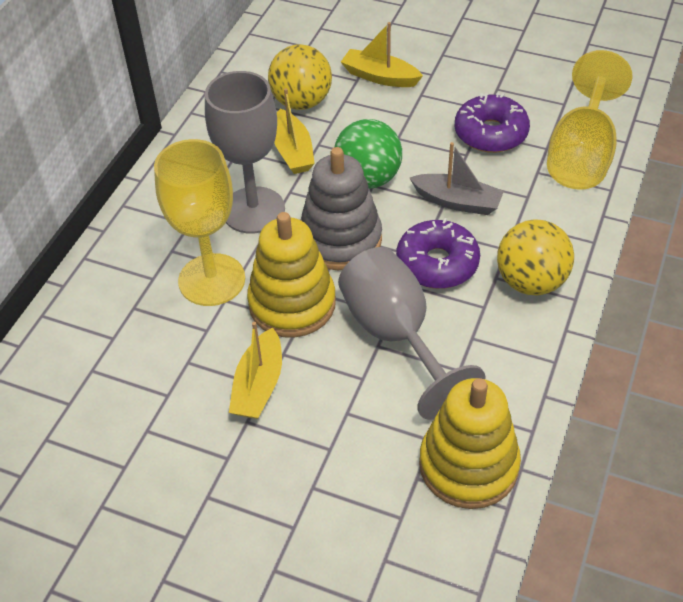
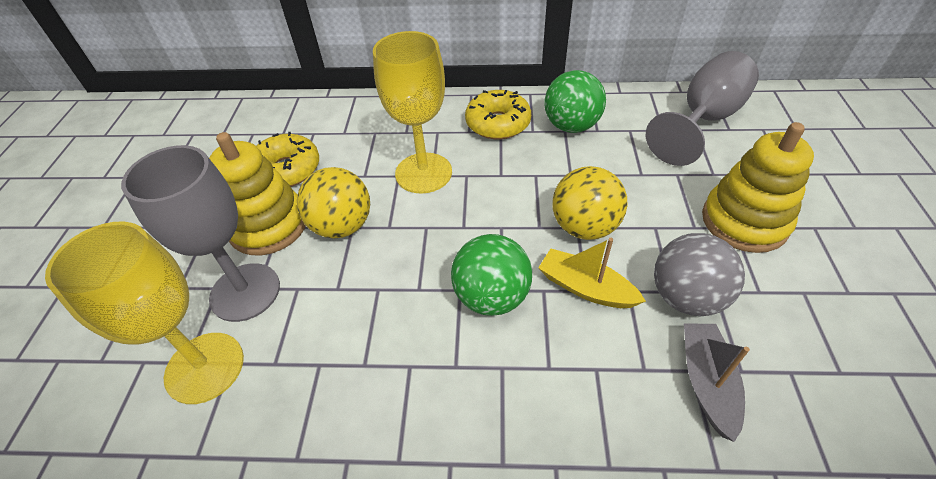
green ball: [334,119,402,189] = 1 -> [451,234,532,316] [544,70,606,133] = 2
grey ball: none = 0 -> [654,233,745,316] = 1
grey stacking toy: [301,147,382,270] = 1 -> none = 0
purple donut: [396,218,480,289] [455,93,530,153] = 2 -> none = 0
yellow boat: [229,322,282,419] [274,88,315,174] [341,22,423,87] = 3 -> [538,238,646,308] = 1
yellow donut: none = 0 -> [256,132,319,187] [465,90,531,139] = 2

